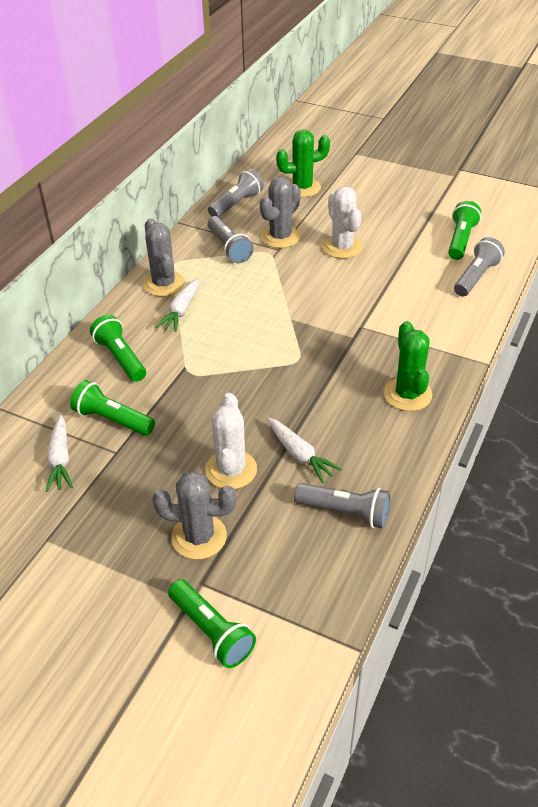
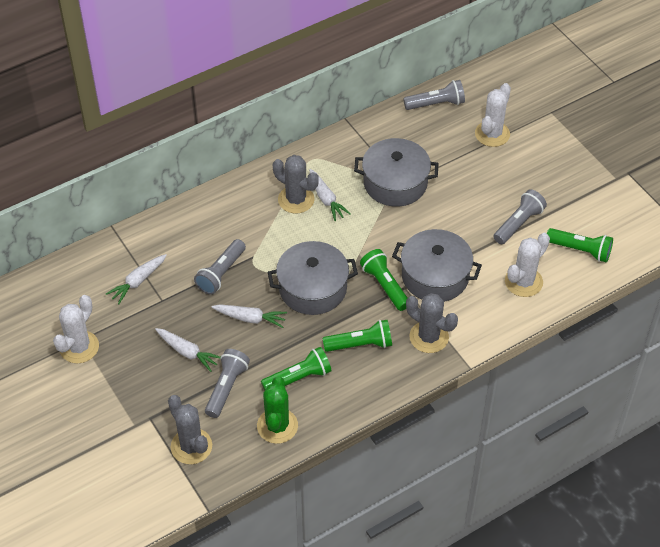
green cactus: [276,129,330,197] [384,321,432,411] = 2 -> [257,376,298,444] = 1
grey pot: none = 0 -> [268,241,358,315] [354,138,439,207] [392,229,482,302] = 3
white cactus: [205,393,257,489] [322,187,362,259] = 2 -> [53,295,99,363] [475,83,511,147] [505,233,550,297] = 3
white carrot: [46,415,73,492] [156,278,199,332] [268,418,342,483] = 3 -> [106,254,167,304] [155,328,221,372] [211,304,287,328] [309,169,351,221] = 4

